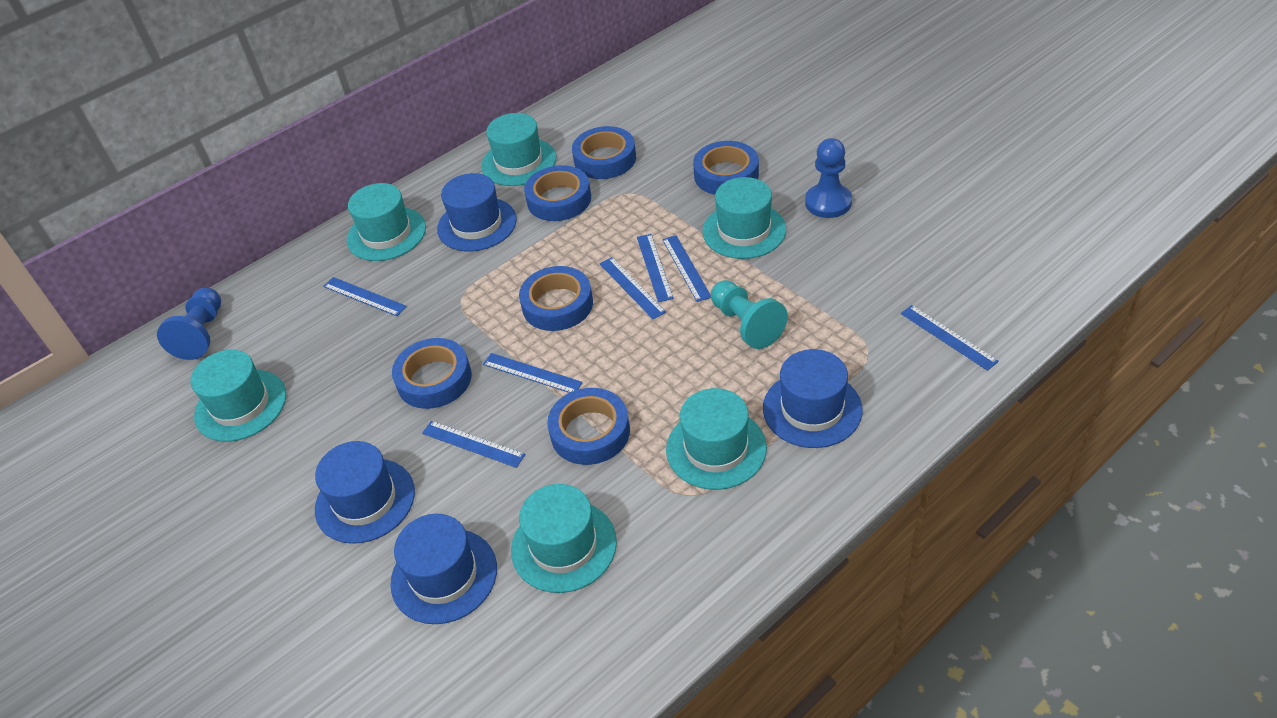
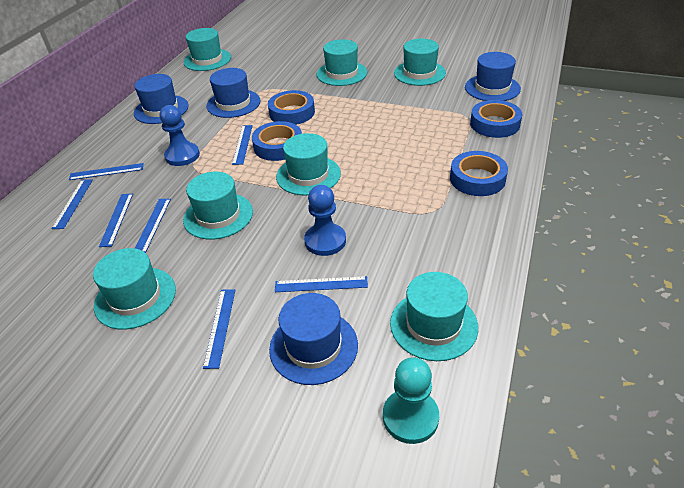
blue tape: [392,338,472,409] [519,266,593,331] [524,165,591,221] [547,388,630,465] [572,126,636,179] [693,141,759,195] = 6 -> [252,121,302,161] [268,90,315,125] [450,151,508,196] [470,100,522,138] = 4
turquoise hat: [191,350,286,442] [347,183,426,261] [481,113,556,186] [511,484,617,593] [666,388,767,490] [702,177,786,259] = 6 -> [93,248,176,330] [183,28,231,71] [183,172,253,239] [276,133,341,195] [317,39,367,86] [390,272,478,361] [394,39,446,86] = 7

